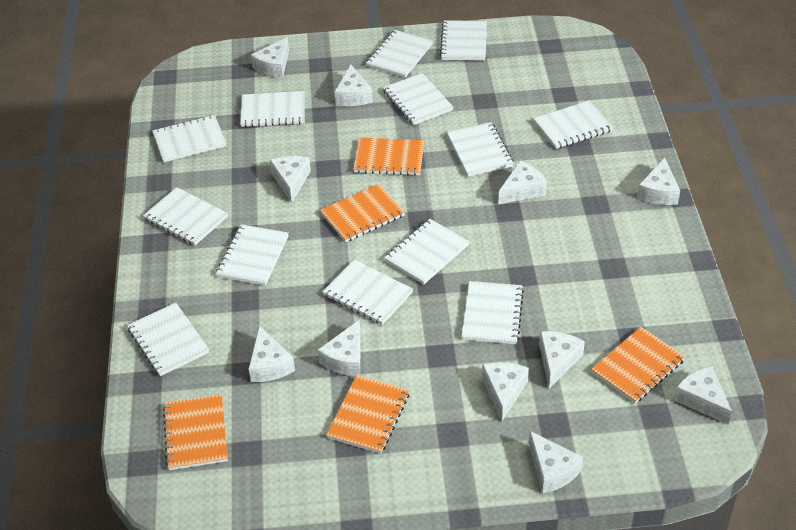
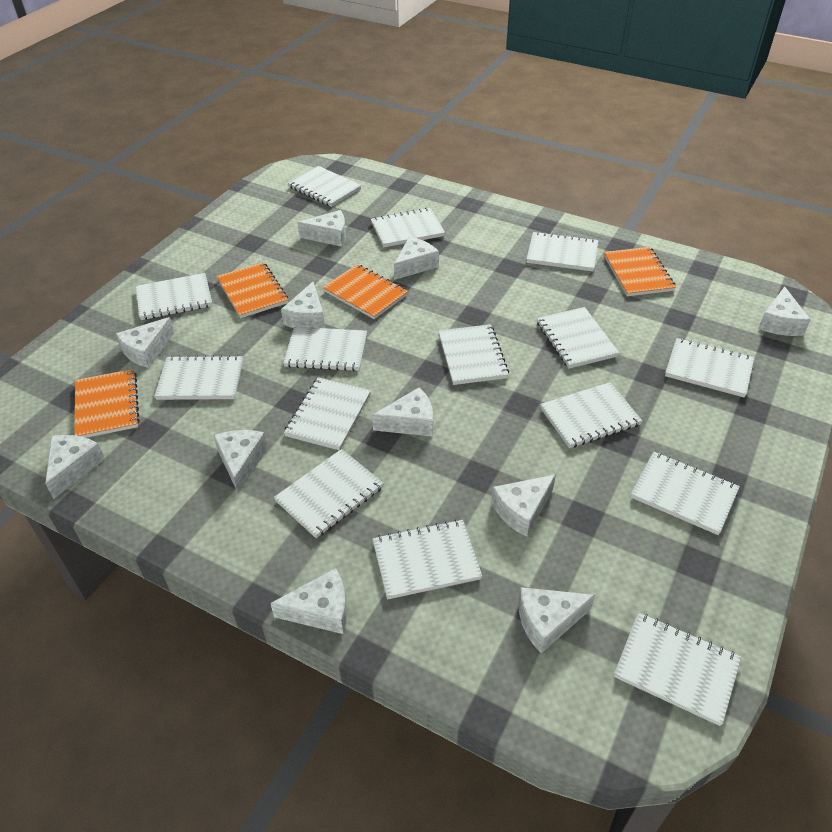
orange notebook: [163,394,228,470] [320,184,405,242] [326,375,409,454] [353,138,424,176] [591,327,685,403] = 5 -> [75,369,139,438] [217,262,288,318] [323,264,408,319] [604,247,676,296] = 4
white notebook: [127,302,209,376] [143,187,228,246] [152,115,227,162] [216,224,289,286] [240,91,305,127] [323,260,413,325] [366,30,433,78] [383,73,454,125] [384,219,470,285] [440,20,487,61] [447,122,514,177] [462,281,524,344] [533,100,614,149] = 13 -> [135,273,212,320] [154,355,243,400] [274,449,384,538] [283,327,367,371] [284,377,371,450] [288,166,361,207] [371,208,445,248] [372,519,482,600] [438,324,509,385] [526,231,599,271] [537,307,619,369] [540,382,642,448] [614,612,741,726] [631,451,740,535] [665,338,754,398] = 15

